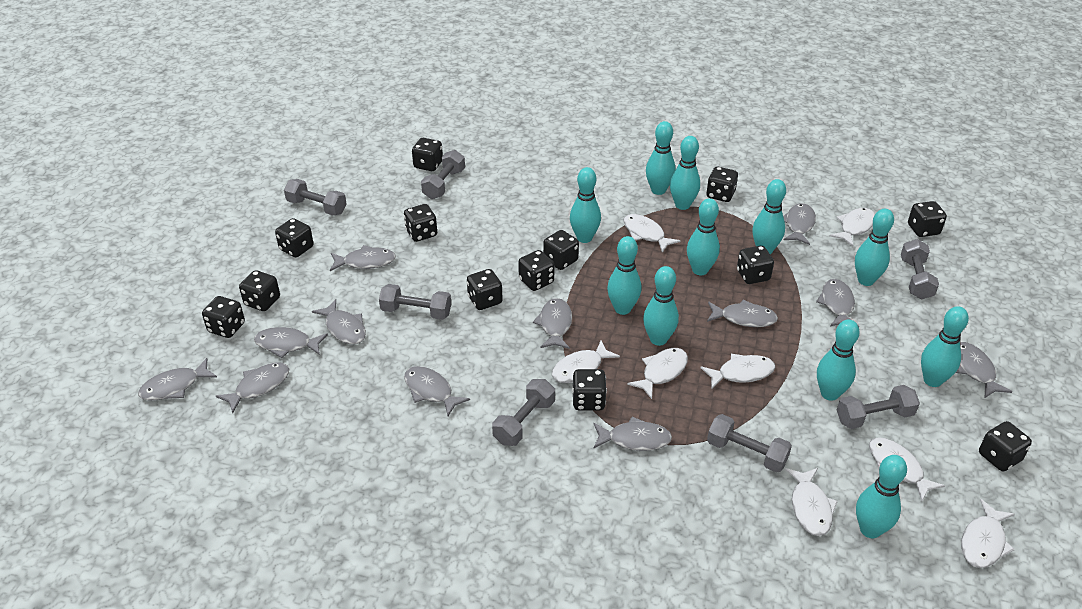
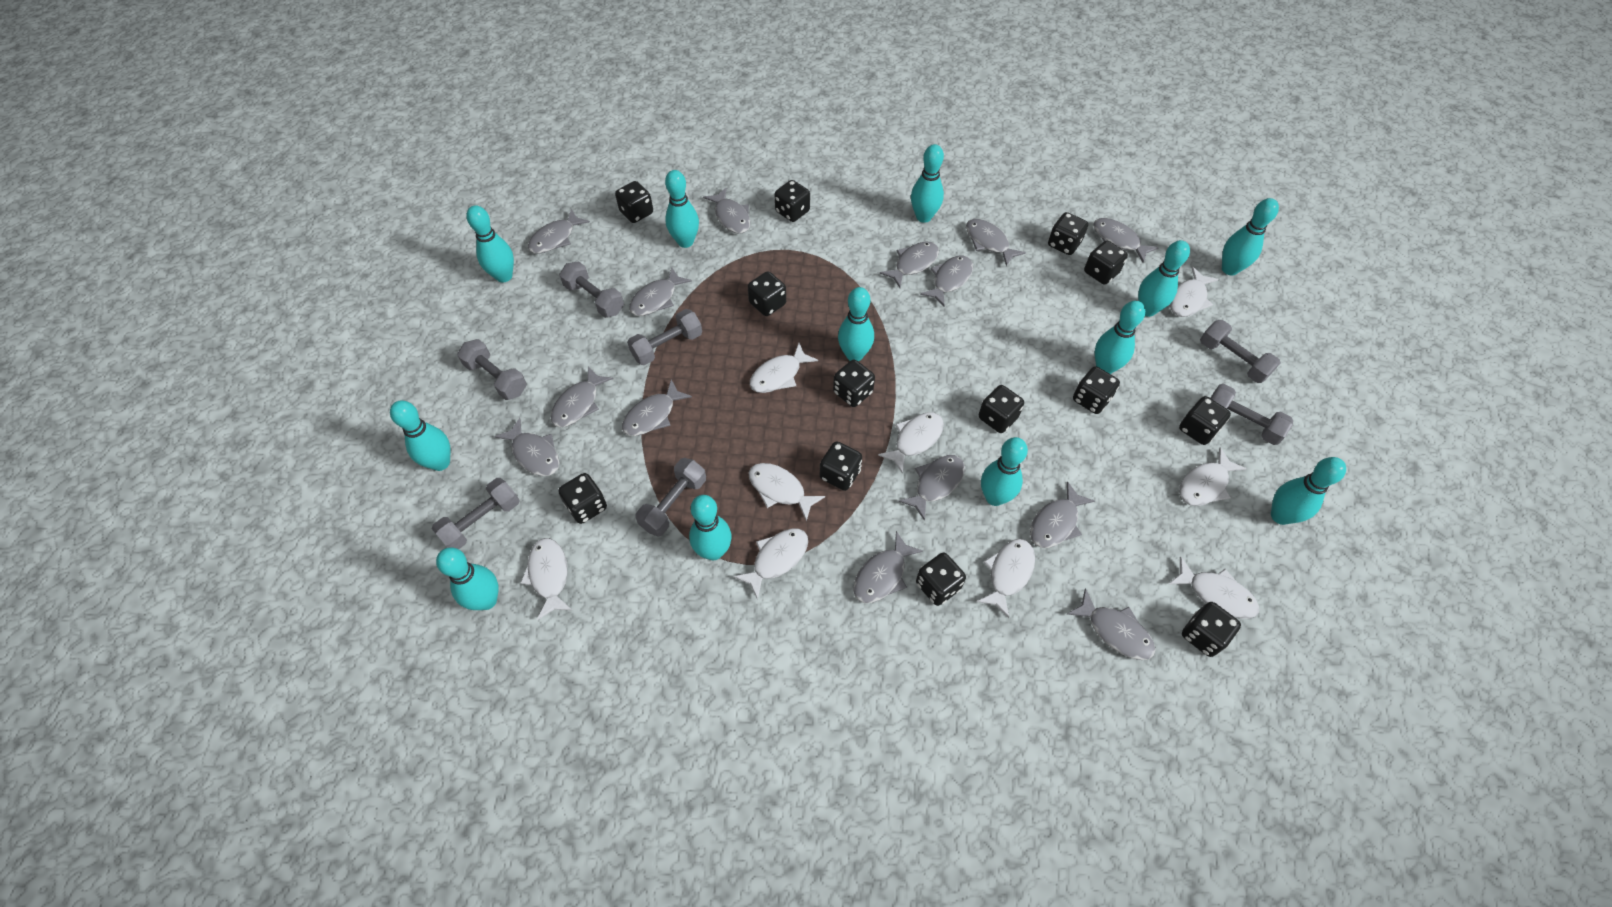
grey fish: [138,358,217,400] [216,362,289,414] [254,327,328,358] [312,299,366,344] [330,245,396,271] [404,366,470,416] [533,298,572,349] [593,416,672,451] [707,300,778,327] [783,203,816,245] [816,279,859,327] [956,342,1012,398] = 12 -> [494,418,559,476] [528,209,590,254] [550,366,613,427] [622,379,692,436] [629,267,692,316] [703,188,750,234] [853,531,923,603] [880,242,939,288] [898,455,965,521] [920,255,973,307] [966,219,1026,267] [1030,481,1095,548] [1067,588,1156,660] [1093,218,1159,263] = 14
turquoise bowling pin: [570,167,601,243] [607,236,642,315] [643,266,679,346] [646,121,675,195] [670,136,700,210] [687,198,720,275] [752,179,786,254] [817,320,860,401] [855,209,894,286] [856,455,907,538] [921,306,969,387] = 11 -> [390,400,451,471] [436,547,499,610] [467,205,514,283] [665,170,699,248] [689,495,731,560] [838,287,874,361] [911,144,944,223] [981,437,1028,506] [1095,301,1145,374] [1138,240,1190,317] [1222,198,1279,276] [1271,457,1346,525] = 12
white fish: [552,340,620,383] [623,214,680,253] [627,348,688,399] [701,354,775,389] [785,468,838,536] [829,208,875,246] [869,437,945,501] [961,499,1015,568] = 8 -> [521,538,573,620] [733,528,808,600] [749,463,825,522] [750,343,818,393] [878,412,944,474] [977,539,1035,618] [1168,556,1259,619] [1170,267,1219,317] [1179,448,1247,506] = 9

